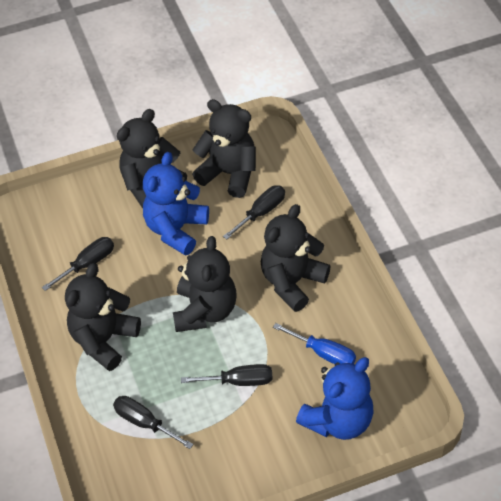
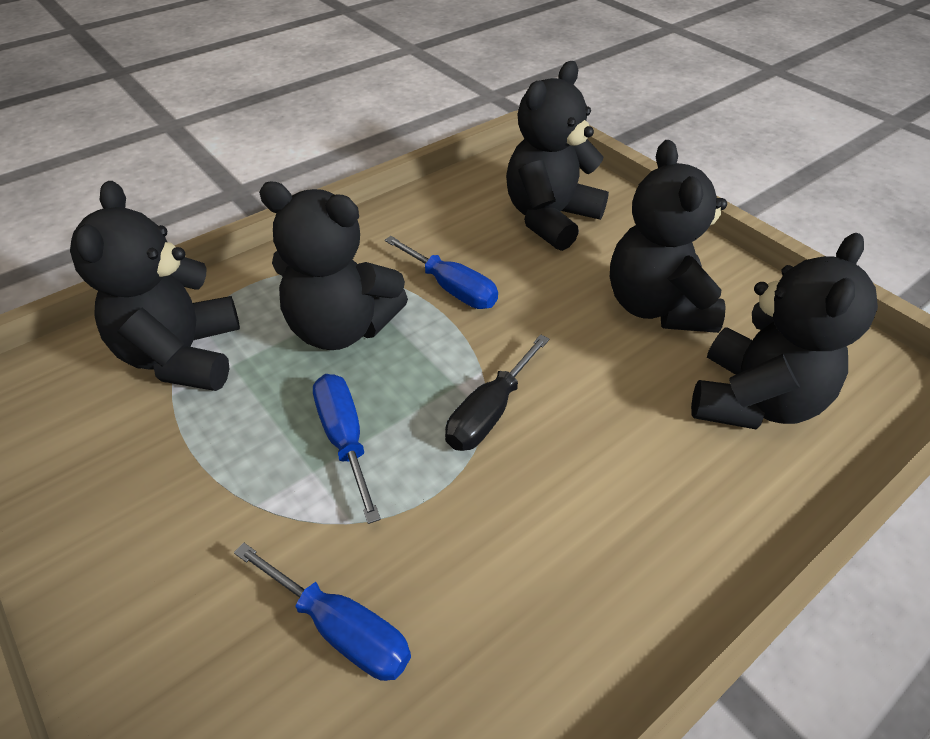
black screwdriver: [42,237,114,291] [113,396,194,449] [181,364,273,386] [223,185,285,240] = 4 -> [445,334,549,451] = 1
blue screwdriver: [273,323,356,364] = 1 -> [234,543,411,681] [313,374,381,524] [385,236,498,309] = 3
blue teddy bear: [143,152,209,256] [296,357,374,440] = 2 -> none = 0

